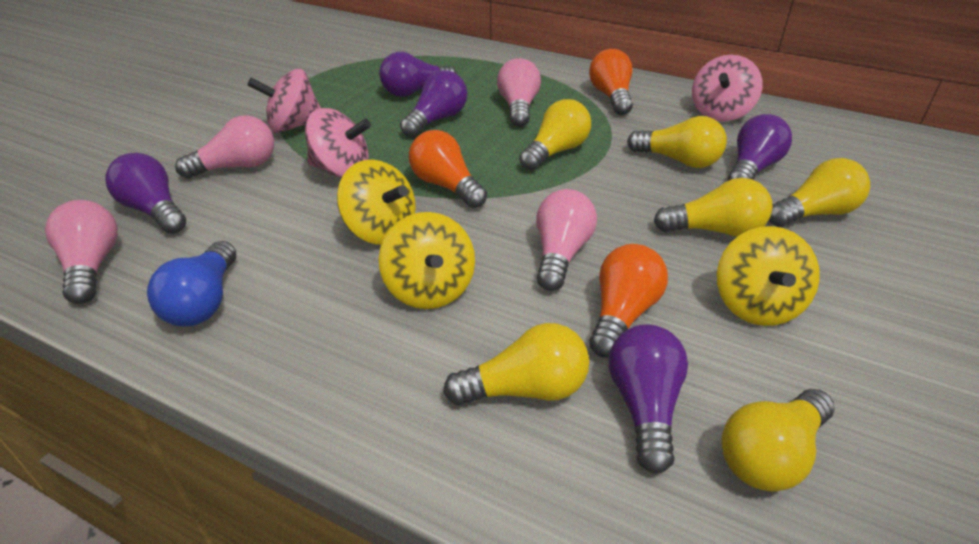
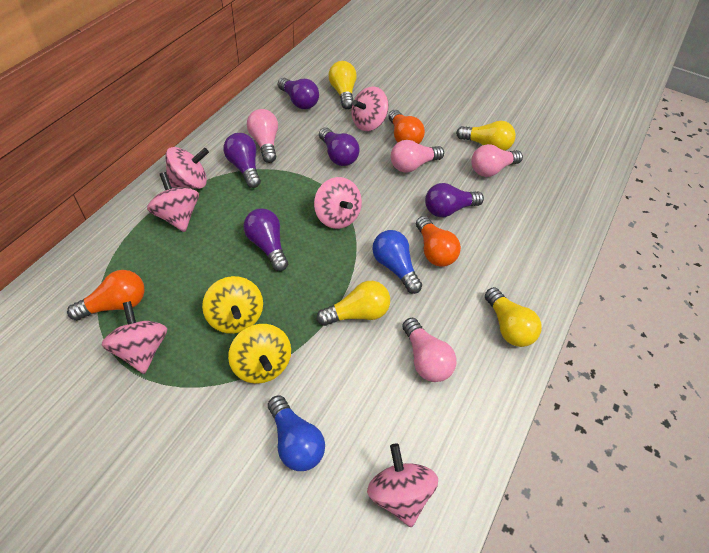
blue light bulb: [147,241,236,326] = 1 -> [268,395,325,471] [372,230,422,294] = 2
pink spinning top: [247,69,321,133] [305,108,371,178] [692,55,763,122] = 3 -> [102,301,167,374] [147,172,199,232] [165,147,209,189] [314,177,362,229] [351,86,389,131] [367,443,438,527] = 6
yellow light bulb: [443,323,589,405] [519,99,591,171] [627,116,727,168] [654,178,773,237] [721,389,834,492] [769,158,870,227] = 6 -> [317,281,390,326] [328,61,357,109] [456,121,516,151] [485,287,542,347] = 4
yellow spinning top: [337,159,416,245] [379,212,475,309] [717,226,820,326] = 3 -> [202,276,263,334] [228,324,291,384] = 2

